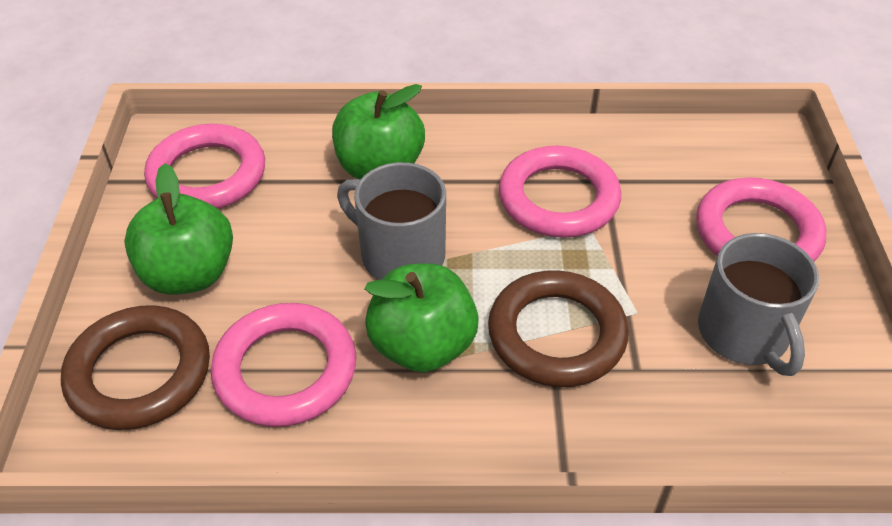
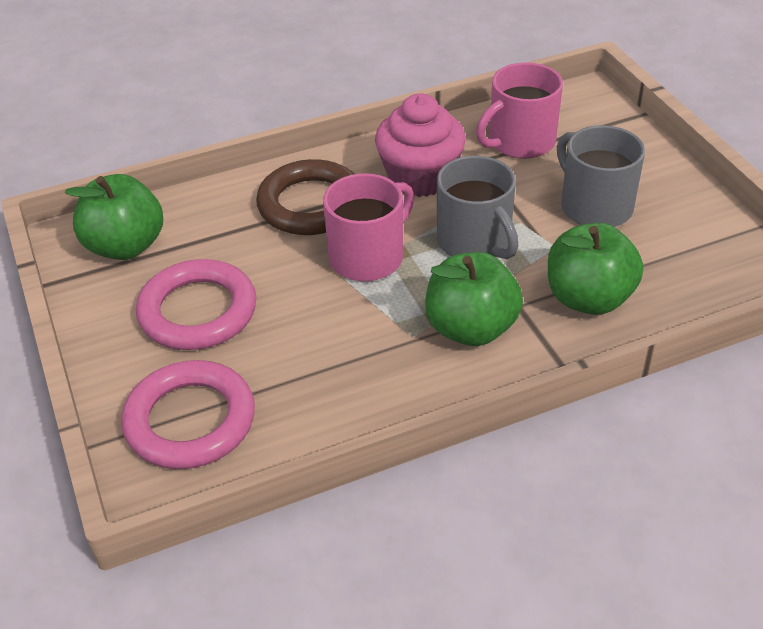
brown ring: [61,305,210,430] [488,270,629,387] = 2 -> [256,159,355,235] = 1
pink cupcake: none = 0 -> [375,94,466,197] = 1
pink mug: none = 0 -> [323,173,414,281] [476,62,563,159] = 2
pink ring: [144,124,265,209] [211,303,356,427] [499,146,621,238] [696,177,826,261] = 4 -> [121,360,255,469] [136,259,256,350] = 2

